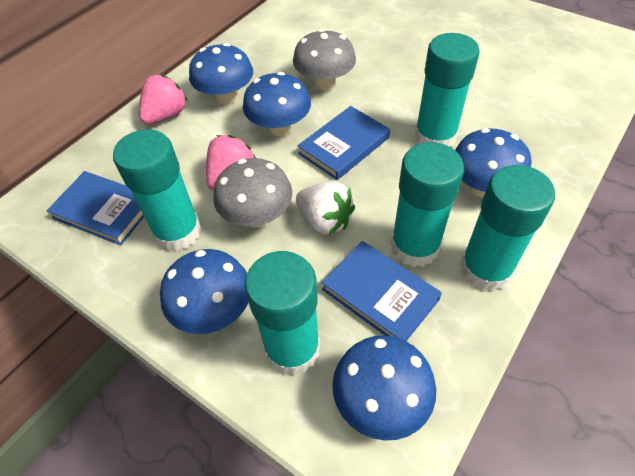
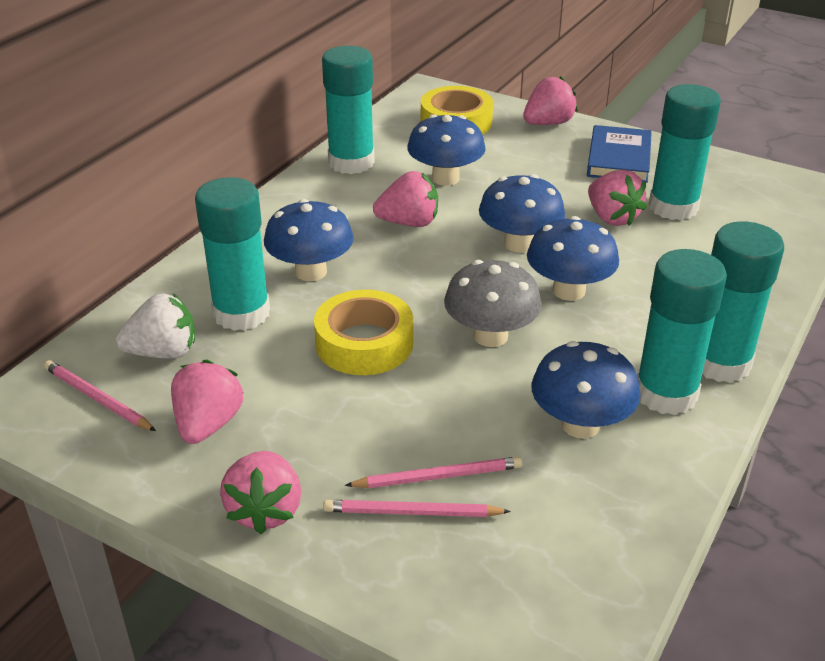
blue book: [47,171,144,246] [297,106,390,180] [322,241,442,341] = 3 -> [587,125,652,183] = 1
grey mushroom: [213,158,292,228] [293,29,356,90] = 2 -> [444,260,542,347] = 1
pink pencil: none = 0 -> [44,360,156,431] [323,500,511,517] [345,457,523,488] = 3
pink strawberry: [139,74,188,124] [206,135,256,191] = 2 -> [171,360,243,444] [220,451,302,534] [373,171,438,227] [523,76,578,125] [588,170,647,226] = 5
yellow tape: none = 0 -> [314,290,413,375] [421,86,493,135] = 2

